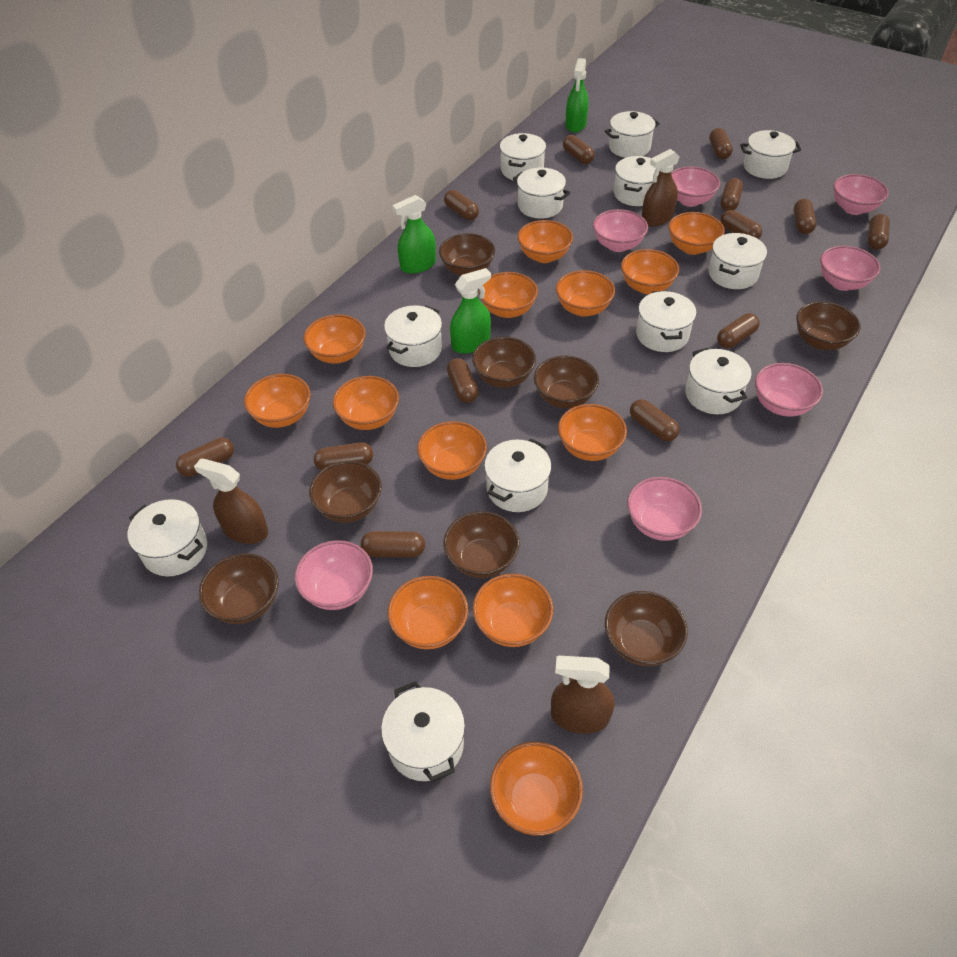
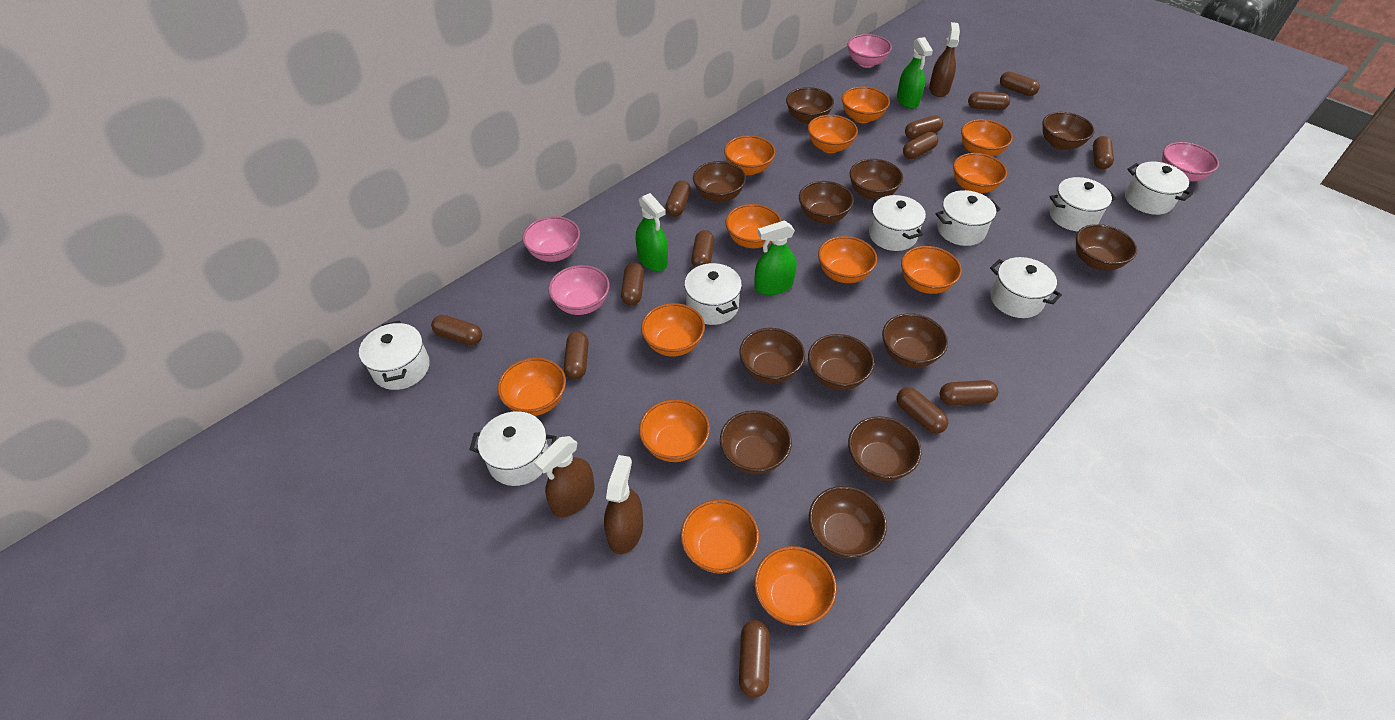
brown bowl: [199,553,279,624] [309,461,382,523] [439,233,495,276] [443,511,520,578] [472,337,536,388] [534,356,599,408] [605,591,688,666] [797,302,861,350] = 8 -> [693,161,746,203] [720,410,792,474] [739,328,805,383] [786,87,834,124] [799,181,854,224] [808,334,874,390] [809,486,887,559] [848,416,922,481] [850,159,903,200] [882,313,948,368] [1042,112,1095,150] [1076,224,1137,270] = 12
pink bowl: [295,540,373,610] [593,209,648,252] [627,477,702,541] [671,166,720,207] [755,363,823,417] [820,246,881,291] [833,174,889,215] = 7 -> [522,216,580,262] [548,265,610,315] [848,34,892,68] [1162,142,1219,182] = 4
white pot: [128,499,207,576] [381,681,465,782] [384,305,442,367] [484,438,551,512] [500,133,546,180] [513,168,570,219] [605,111,660,158] [614,156,660,206] [636,291,696,352] [685,348,752,414] [708,233,767,289] [740,130,801,179] = 12 -> [359,321,430,390] [469,411,557,486] [684,262,742,325] [869,195,926,251] [936,190,1001,246] [990,257,1062,318] [1050,177,1116,231] [1125,162,1193,215] = 8

